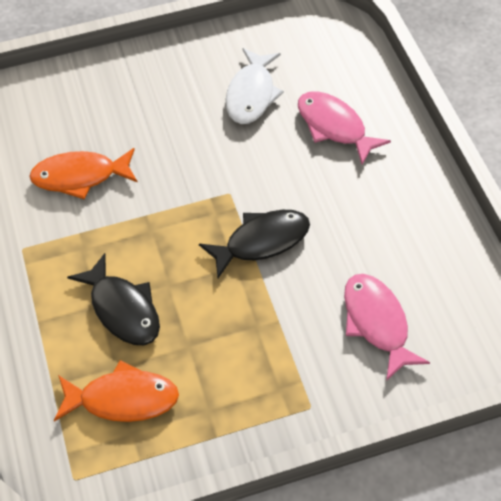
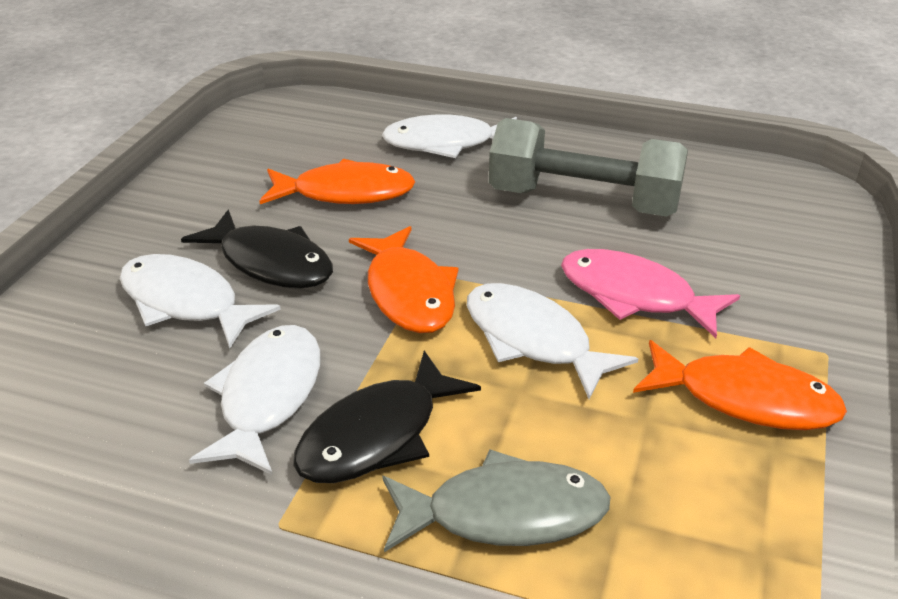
grey dumbbell: none = 0 -> [489,118,688,217] = 1
grey fish: none = 0 -> [382,449,610,552] = 1
orange fish: [29,148,138,200] [53,360,179,422] = 2 -> [260,159,415,204] [349,226,458,333] [633,340,847,430] = 3
pink fish: [298,91,391,165] [344,274,430,381] = 2 -> [561,249,740,338] = 1
white fish: [226,48,284,124] = 1 -> [120,254,281,349] [189,325,320,475] [382,114,517,158] [467,283,639,399] = 4

